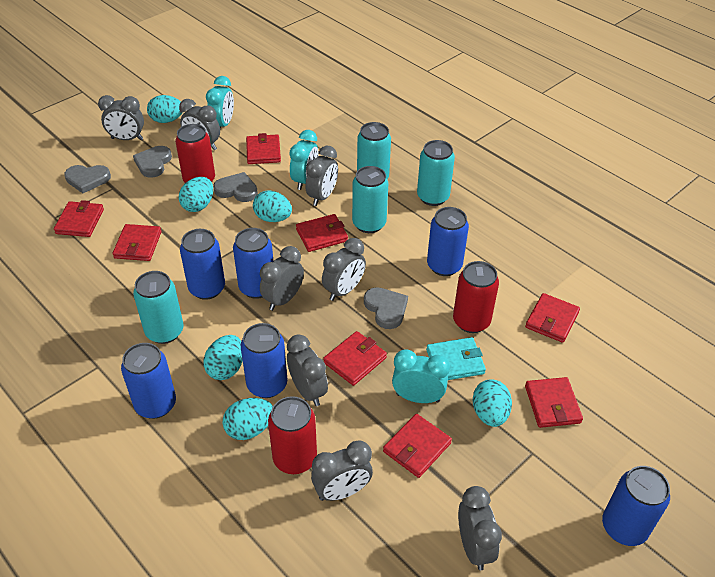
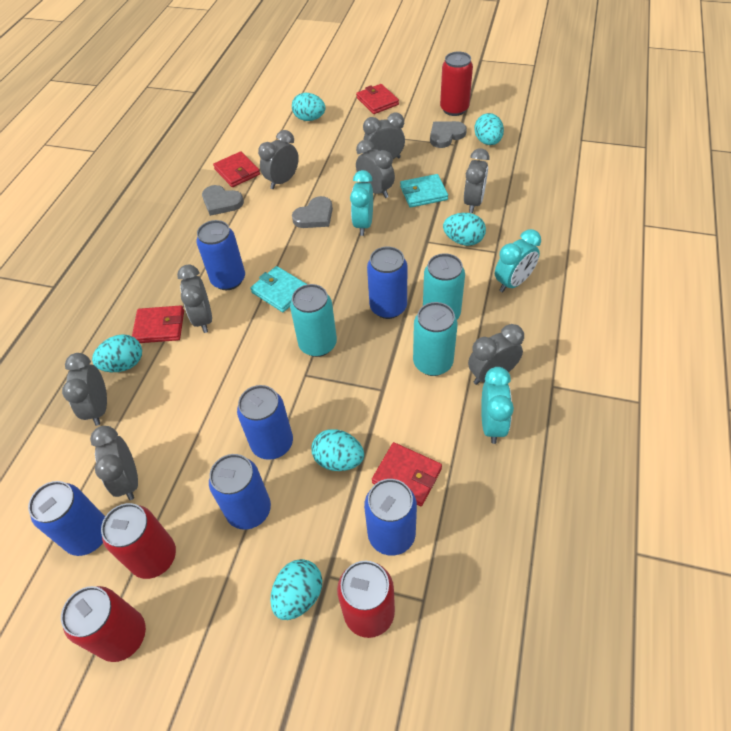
grey heart: [64,165,111,193] [133,146,172,178] [213,172,258,202] [364,287,408,329] = 4 -> [202,185,244,216] [292,196,333,228] [430,121,467,148] = 3
red can: [175,124,215,183] [268,396,317,474] [453,261,499,333] = 3 -> [61,586,146,662] [101,503,176,579] [337,561,395,638] [440,52,473,116] = 4
red wallet: [54,200,104,237] [113,224,161,261] [246,133,281,164] [296,214,348,252] [323,331,387,386] [383,414,452,478] [525,293,580,343] [525,377,583,428] = 8 -> [132,306,184,343] [213,151,260,187] [356,84,399,114] [372,442,442,506] = 4
turquoise can: [133,271,184,344] [352,166,388,233] [357,122,391,179] [417,140,455,206] = 4 -> [290,284,337,357] [413,302,458,376] [423,253,465,319] = 3
turquoise wallet: [426,337,486,380] = 1 -> [250,266,307,312] [400,174,448,208] = 2

